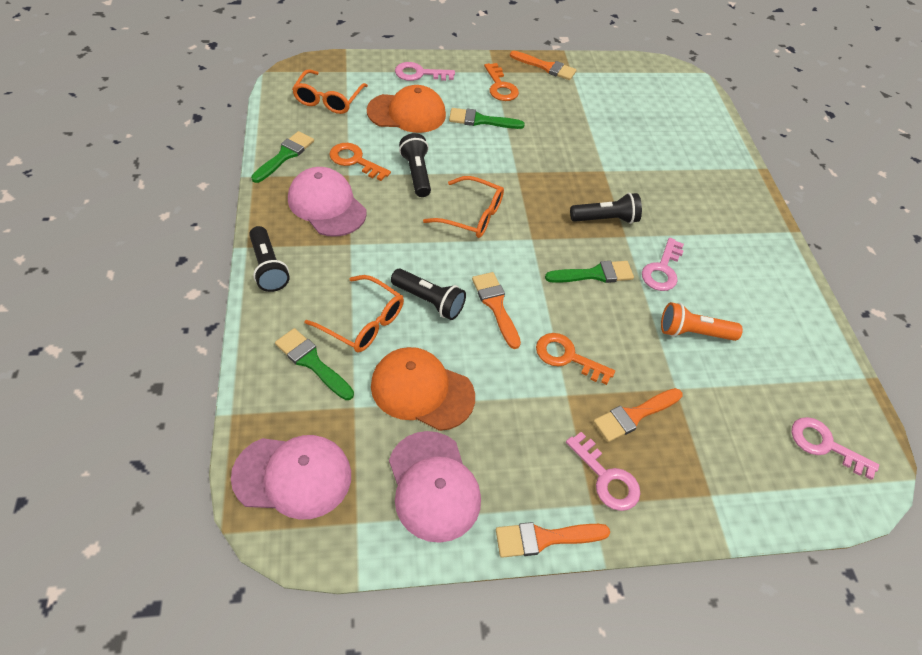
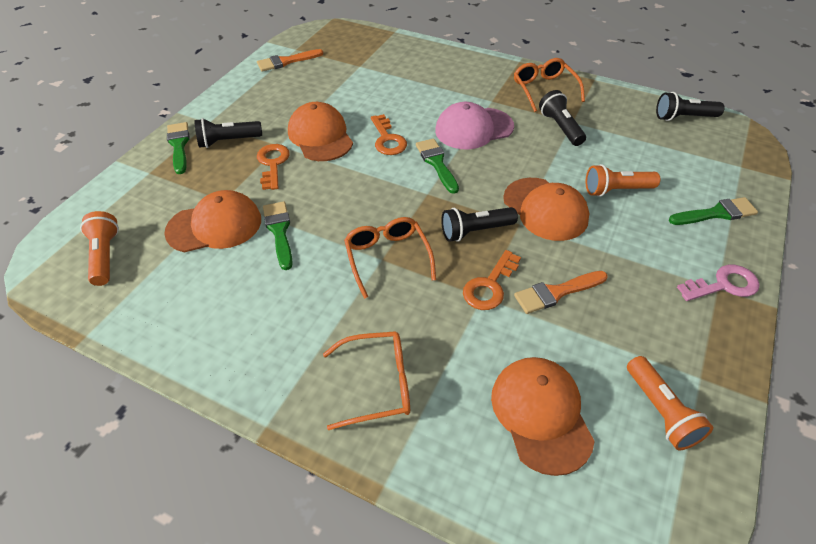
orange brush: [472,272,521,349] [496,522,610,558] [510,51,576,80] [593,388,682,442] = 4 -> [257,49,323,72] [514,271,608,314] = 2
orange cap: [367,85,446,133] [371,347,475,431] = 2 -> [164,190,261,252] [288,102,353,161] [491,357,595,476] [503,178,589,241] = 4
orange flashlight: [661,302,743,341] = 1 -> [80,211,119,286] [586,164,660,197] [627,356,713,450] = 3
pink cap: [231,435,351,520] [288,167,366,237] [389,431,481,543] = 3 -> [435,102,514,150] = 1
pink key: [395,62,455,81] [566,432,641,511] [642,238,684,291] [791,417,879,480] = 4 -> [677,265,760,301] = 1

